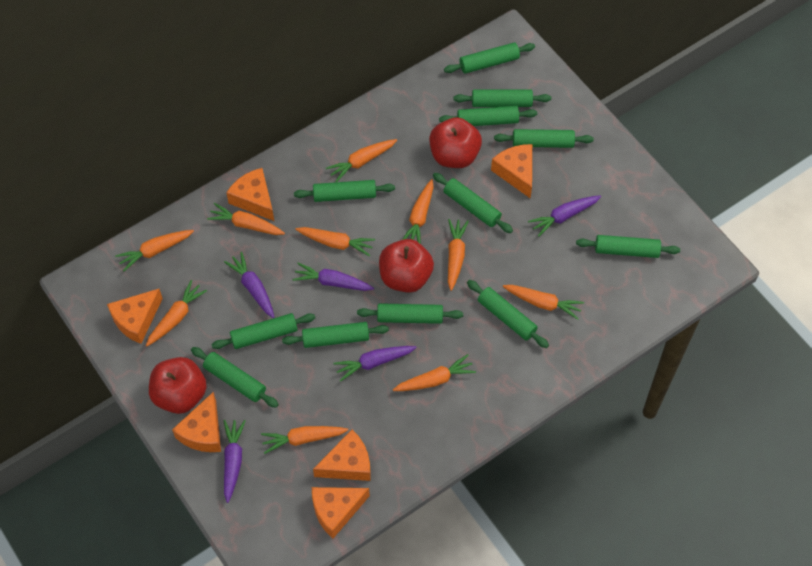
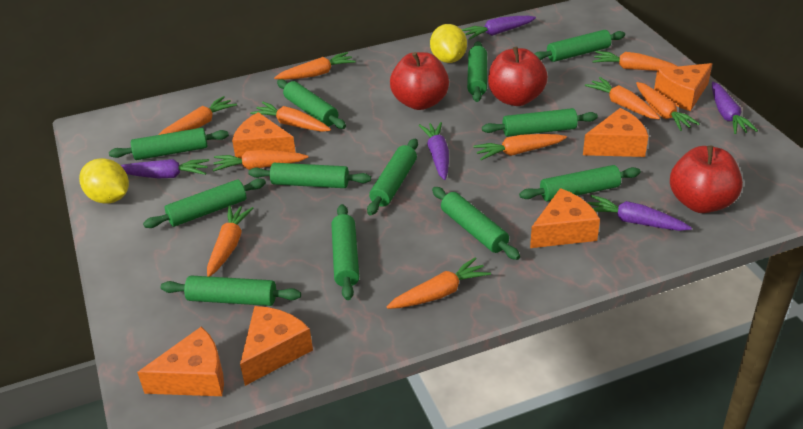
yellow lemon: none = 0 -> [79,158,129,204] [430,24,467,63] = 2

